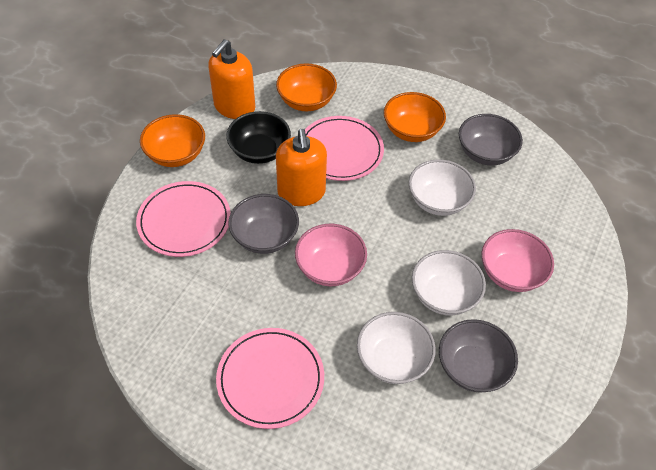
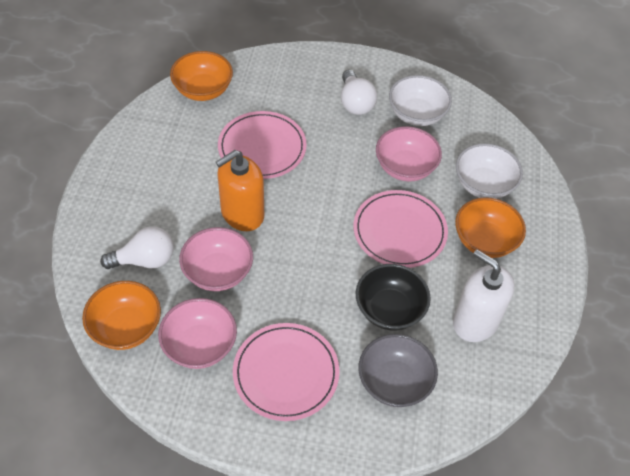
grey bowl: [228,194,299,254] [439,319,518,393] [459,114,523,166] = 3 -> [359,334,438,407] = 1
orange soap dispenser: [208,39,255,119] [276,129,327,206] = 2 -> [216,150,264,231] = 1
pink bowl: [295,224,367,286] [482,229,554,292] = 2 -> [158,298,237,369] [179,227,253,291] [376,126,442,182] = 3
white bowl: [357,312,436,384] [409,159,476,216] [412,250,486,315] = 3 -> [389,75,452,126] [456,143,523,199] = 2
white light bulb: none = 0 -> [100,226,174,269] [341,70,377,115] = 2
white soap dispenser: none = 0 -> [453,250,515,342] = 1

